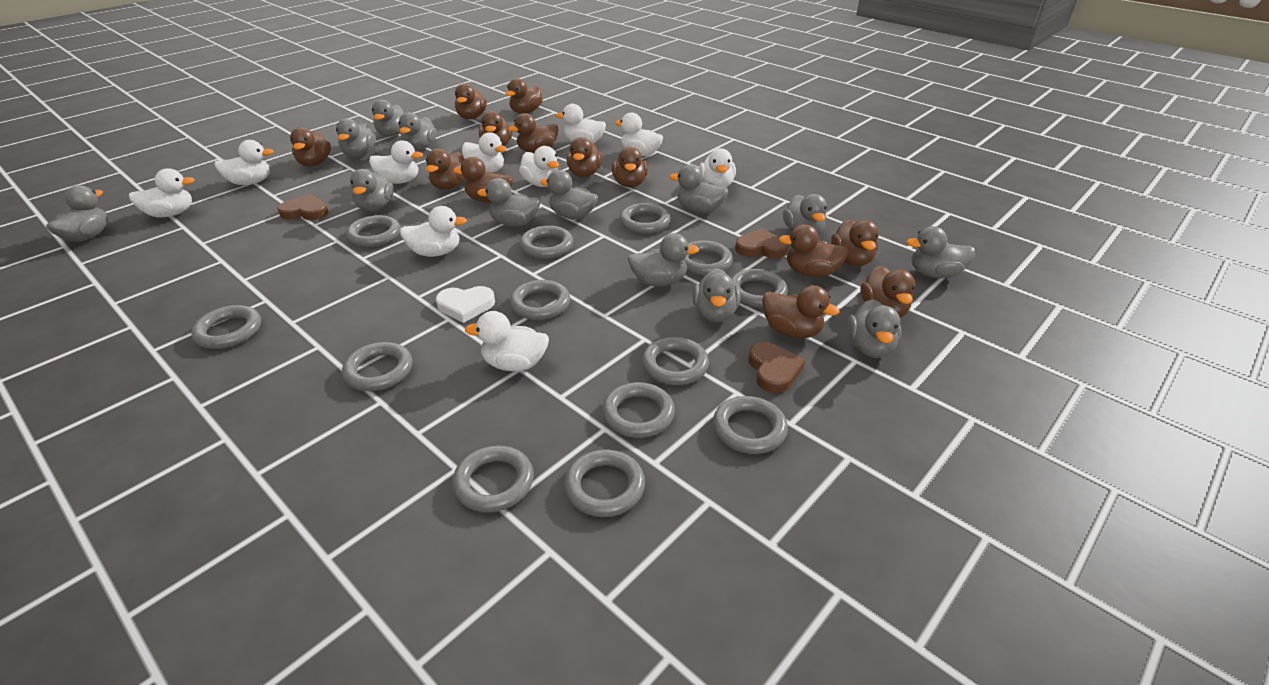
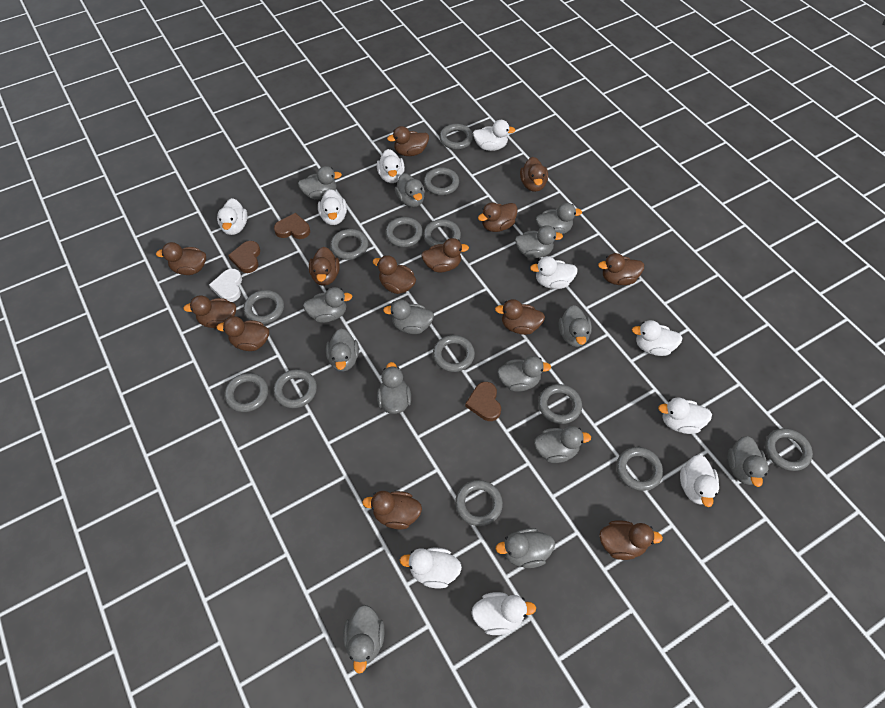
grey duck: [46,185,108,242] [336,118,376,157] [350,169,394,211] [372,100,404,137] [399,112,437,150] [477,178,540,226] [540,170,598,219] [628,233,699,286] [669,165,728,213] [692,268,740,322] [783,194,827,235] [847,299,902,358] [906,226,975,278] = 13 -> [298,166,342,199] [303,287,352,323] [326,329,359,372] [343,605,384,674] [377,362,411,414] [383,299,434,334] [395,173,425,207] [496,528,555,568] [497,356,551,392] [515,225,563,258] [534,426,591,463] [536,203,582,234] [559,305,592,347] [728,436,768,487] = 14

